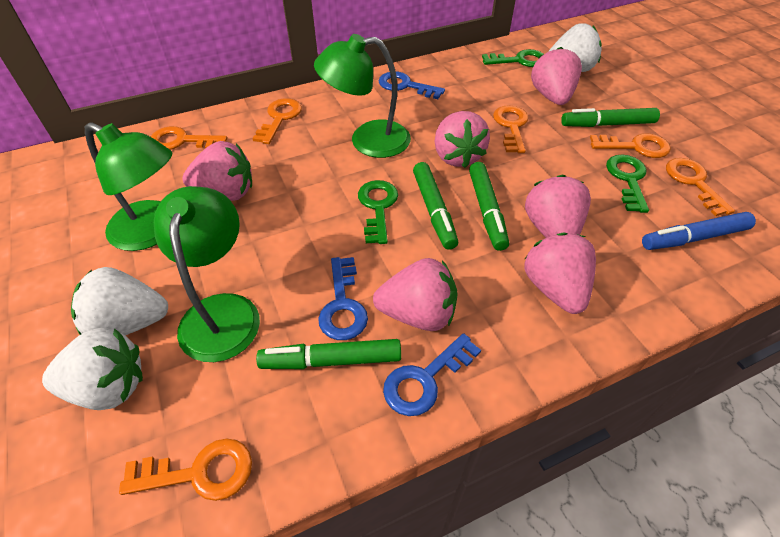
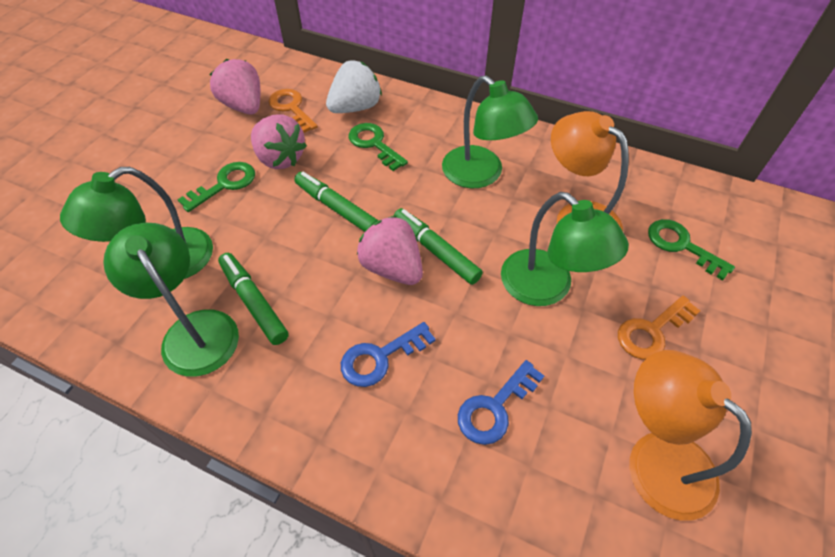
blue key: [318,257,368,340] [379,71,445,99] [383,333,481,416] = 3 -> [341,322,436,387] [458,360,544,445] = 2
blue marker: [642,212,756,250] = 1 -> none = 0
green lamp: [85,122,173,251] [154,186,260,362] [314,34,411,158] = 3 -> [60,167,213,279] [103,223,239,377] [442,75,538,188] [501,192,629,306] = 4
green marker: [256,339,401,369] [413,162,458,250] [469,162,509,251] [561,108,660,127] = 4 -> [218,253,289,345] [294,172,378,232] [394,208,483,285] = 3
orange key: [119,439,252,501] [150,126,227,150] [252,98,302,144] [493,105,528,153] [590,133,671,158] [666,158,735,216] = 6 -> [268,89,318,133] [618,296,700,360] = 2
orange lamp: none = 0 -> [551,111,629,231] [629,350,752,521] = 2
pink strawberry: [182,141,252,201] [373,258,458,331] [435,111,490,168] [524,232,596,314] [525,175,591,238] [531,47,582,105] = 6 -> [210,59,260,115] [251,115,307,169] [357,215,423,285] = 3
white strawberry: [42,328,143,410] [71,267,168,335] [548,23,602,72] = 3 -> [326,61,382,113] = 1

